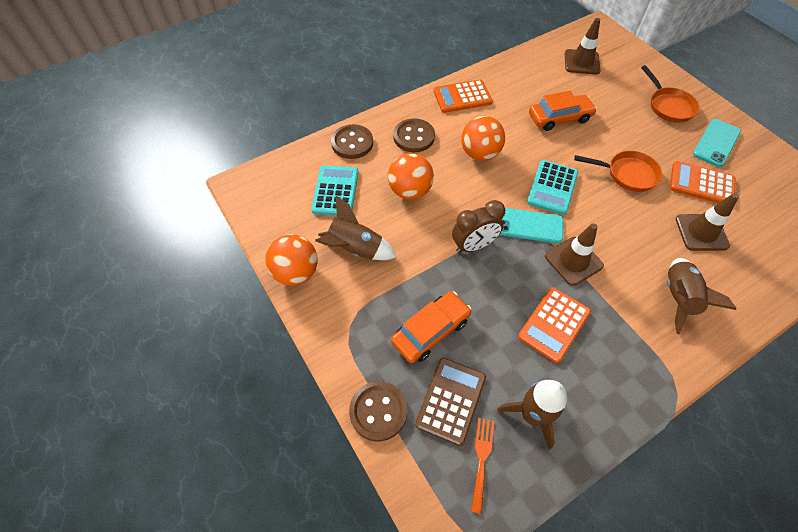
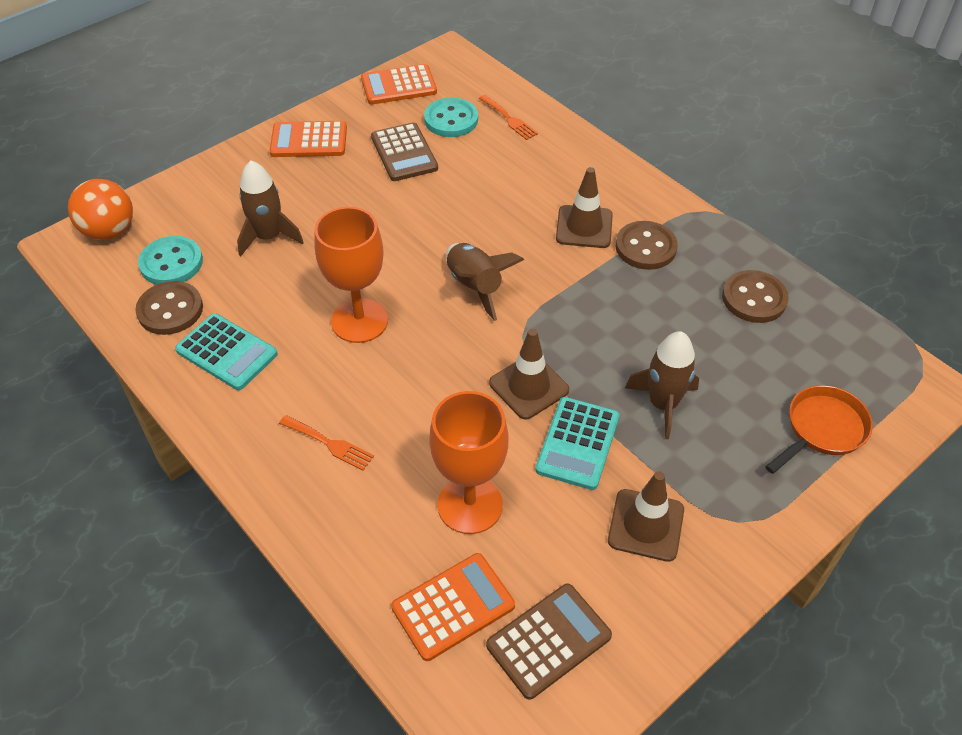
brown calculator: [415,358,486,446] = 1 -> [371,122,438,181] [486,584,612,700] = 2
brown clock: [452,200,505,253] = 1 -> none = 0
orange ball: [265,234,318,285] [388,153,434,200] [461,116,505,161] = 3 -> [68,179,133,240] = 1
orange car: [391,291,472,363] [529,91,597,131] = 2 -> none = 0
orange fork: [471,418,494,514] = 1 -> [279,415,374,471] [479,95,538,140] = 2
orange goblet: none = 0 -> [314,207,388,343] [429,391,508,534] = 2
orange pan: [574,151,662,192] [641,65,699,123] = 2 -> [765,385,873,474] = 1
turquoise button: none = 0 -> [138,236,203,285] [424,98,478,137] = 2
turquoise phone: [500,208,563,243] [693,119,741,167] = 2 -> none = 0

